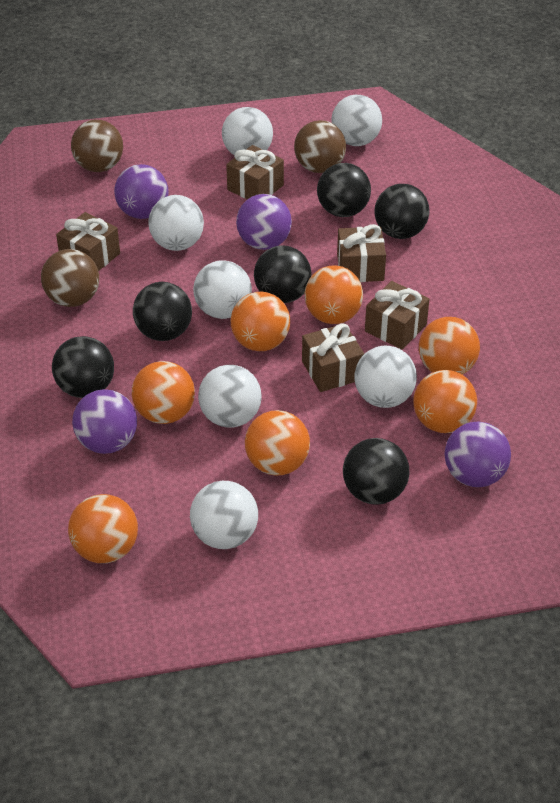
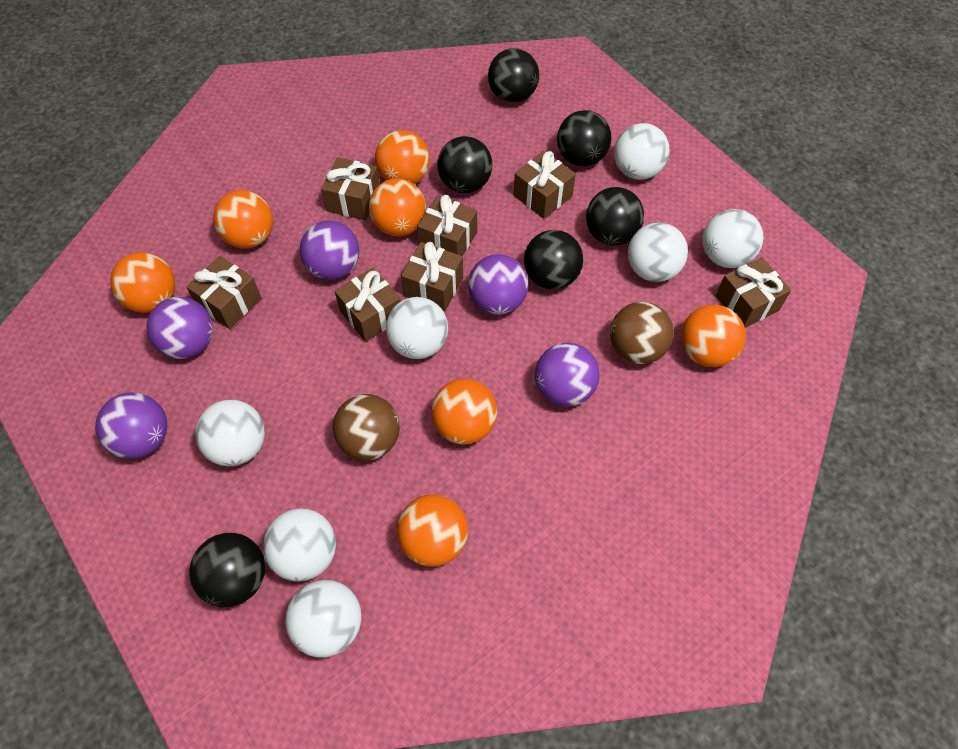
brown ball: [41,249,99,307] [71,120,123,172] [294,120,346,173] = 3 -> [333,394,400,460] [610,302,674,364] = 2
brown gift: [56,212,120,271] [226,145,284,199] [302,323,364,392] [337,224,386,282] [365,281,430,350] = 5 -> [186,256,261,329] [321,157,380,221] [335,268,401,342] [401,242,463,311] [417,195,477,256] [514,151,576,219] [716,257,791,328] = 7
purple ball: [72,389,137,454] [114,164,169,219] [236,194,292,250] [444,421,511,487] = 4 -> [95,392,167,459] [146,297,213,359] [300,221,359,280] [468,254,528,315] [535,342,600,407] = 5

